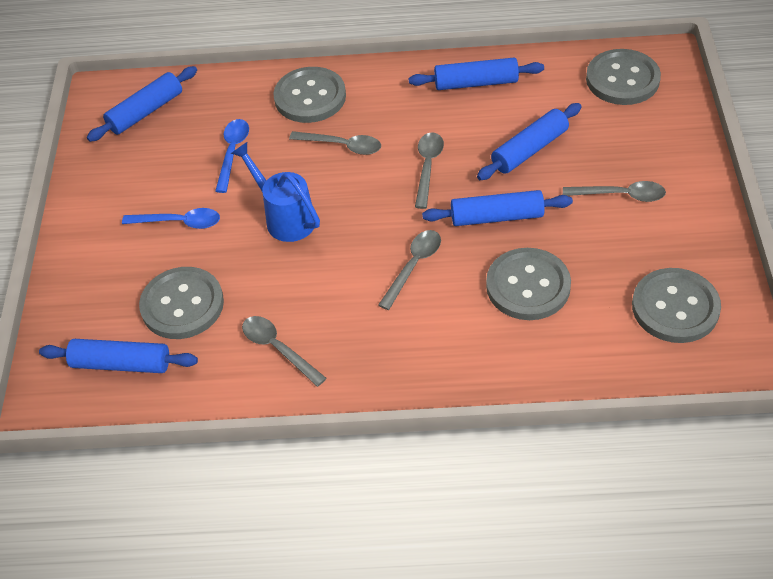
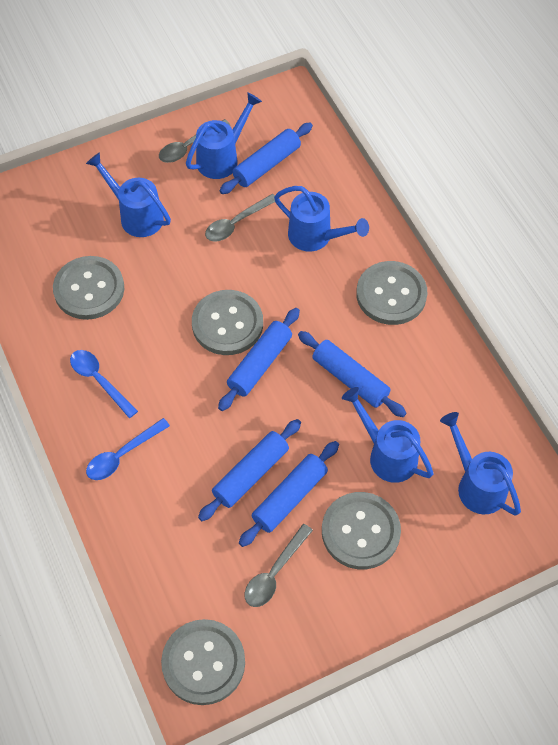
blue watering can: [231,142,320,242] = 1 -> [86,152,171,237] [186,92,262,179] [274,186,369,251] [342,387,434,483] [440,412,521,516] = 5
grey spoon: [242,316,327,387] [289,131,381,155] [378,230,441,310] [415,132,444,209] [563,181,666,202] = 5 -> [159,119,230,163] [205,194,275,241] [245,524,313,607] = 3

